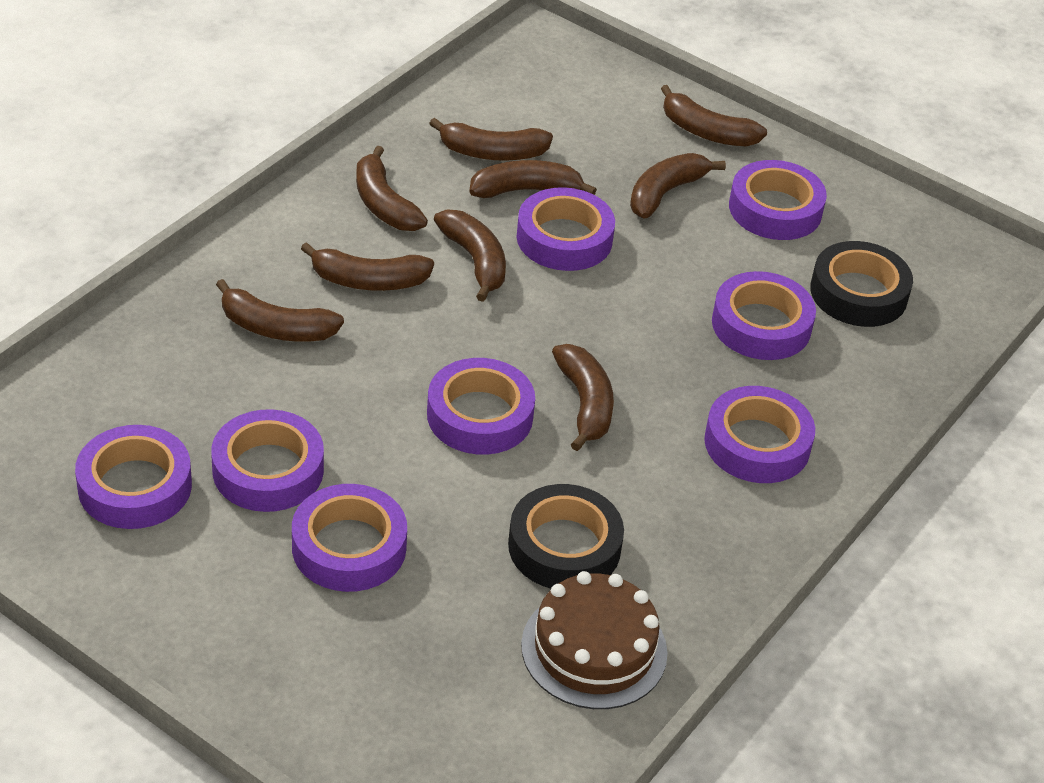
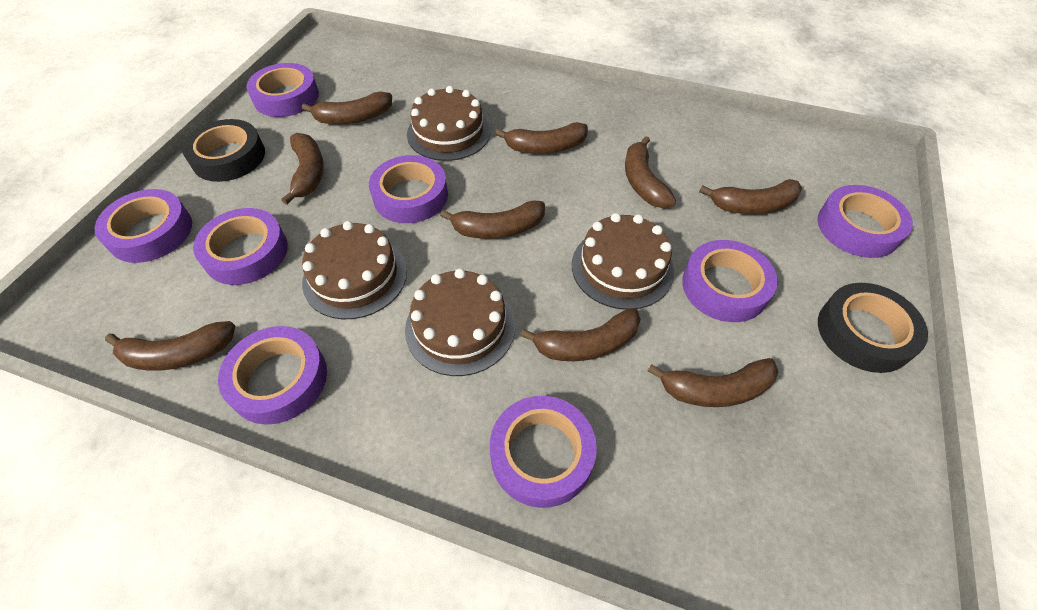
brown cake: [521,571,668,709] = 1 -> [302,221,407,319] [405,268,515,376] [407,86,490,161] [572,213,674,310] = 4

